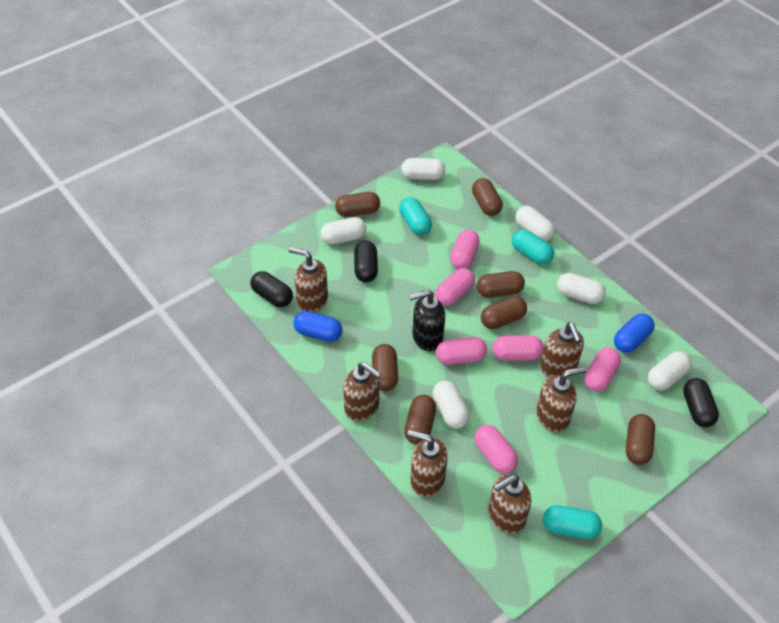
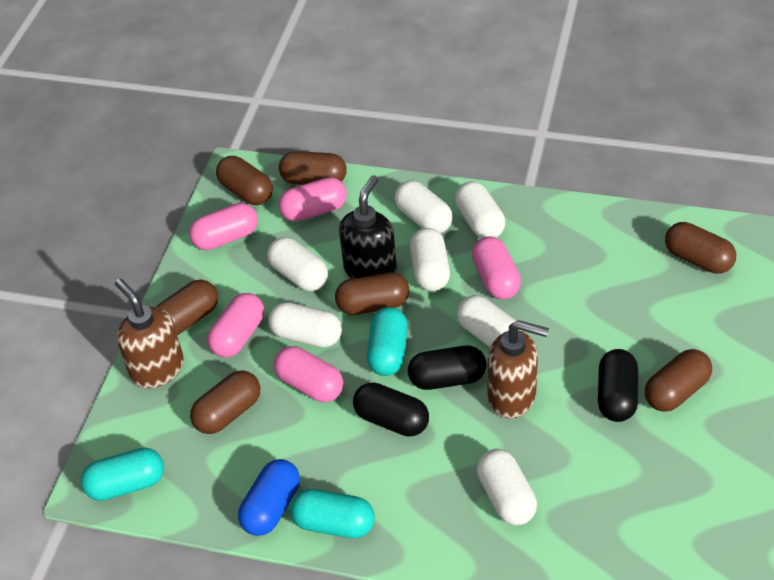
blue capsule: [293,311,343,342] [614,314,655,353] = 2 -> [238,459,300,536] = 1
brown soap dispenser: [289,247,328,313] [343,362,382,422] [407,430,448,497] [489,475,531,534] [536,367,587,433] [540,322,584,377] = 6 -> [115,279,184,388] [487,320,549,419] = 2
pink capsule: [435,268,475,306] [436,337,487,365] [450,230,480,269] [474,425,518,473] [492,335,544,361] [584,348,621,392] = 6 -> [189,203,258,250] [207,293,264,357] [274,346,343,402] [278,177,347,222] [472,236,521,299] = 5
white capsule: [320,217,366,245] [401,158,445,180] [432,381,470,429] [515,206,555,241] [557,273,606,304] [648,351,692,390] = 6 -> [267,237,328,291] [268,302,342,348] [395,180,453,233] [410,228,450,291] [455,181,505,238] [457,295,522,347] [477,449,537,526] = 7

